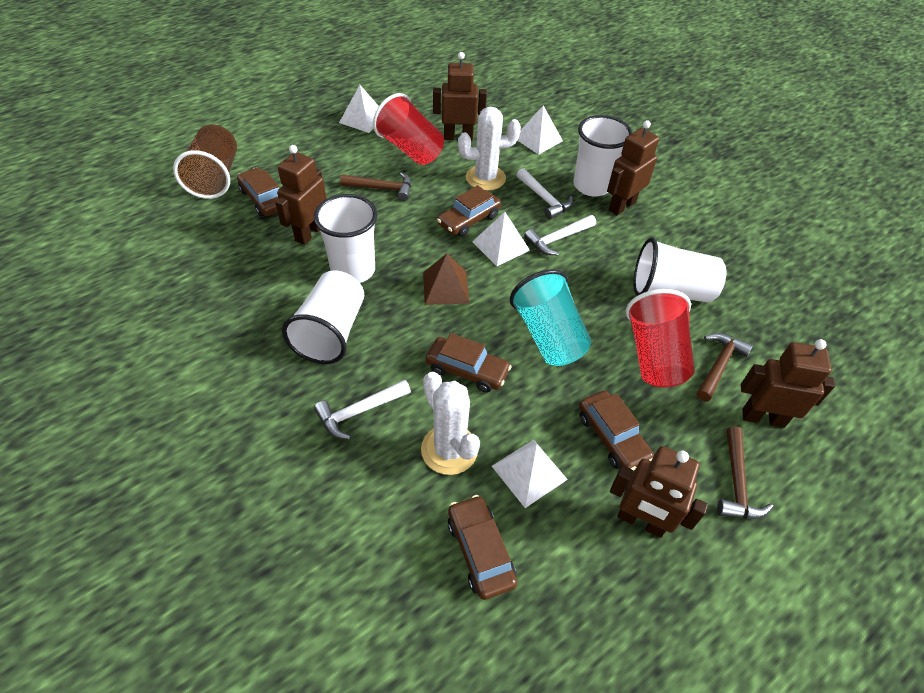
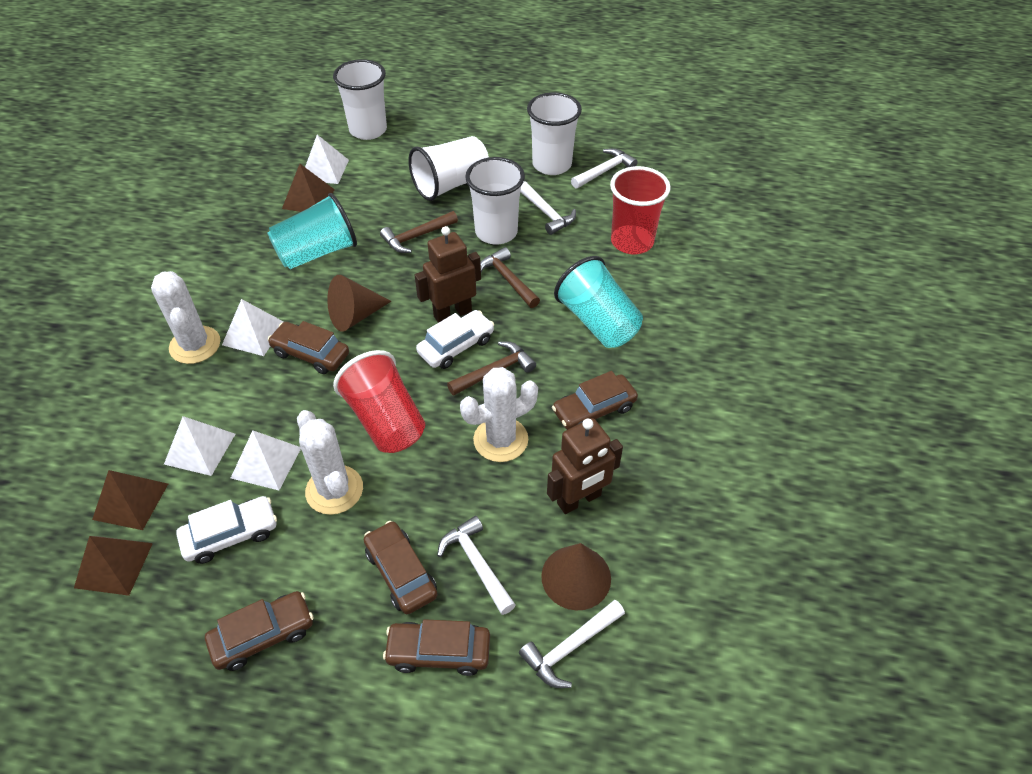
brown cone: none = 0 -> [327,275,391,332] [541,543,611,610] = 2
brown cup: [173,124,237,199] = 1 -> none = 0
brown pyramid: [423,254,470,305] = 1 -> [74,536,153,596] [92,470,168,530] [282,164,335,212] = 3
brown robot: [275,145,327,245] [433,52,487,141] [607,120,659,215] [610,446,708,538] [741,339,835,428] = 5 -> [415,226,481,323] [547,418,623,514] = 2
turquoise cup: [510,269,592,366] = 1 -> [267,193,357,269] [554,256,643,348] = 2
white cactus: [421,371,480,475] [458,107,521,191] = 2 -> [151,271,221,364] [297,410,363,515] [460,367,538,462] = 3
white car: none = 0 -> [176,496,277,564] [416,310,494,369] = 2
white hammer: [314,379,411,439] [516,168,573,219] [524,215,596,255] = 3 -> [437,516,516,615] [519,600,625,688] [520,181,576,235] [571,148,638,189] = 4

